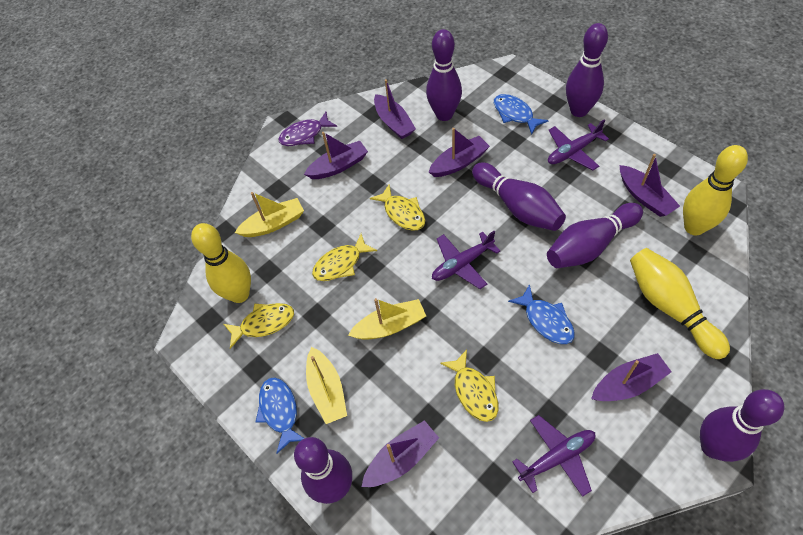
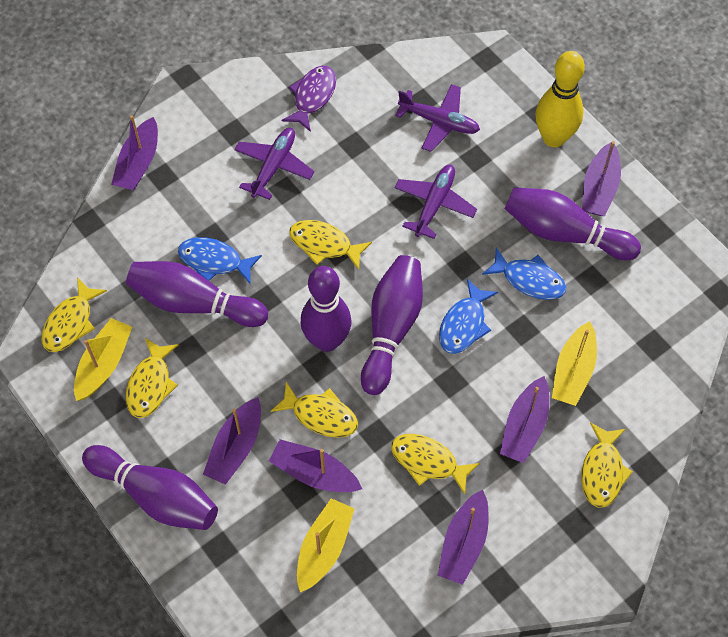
purple bowling pin: [294,437,352,504] [426,29,462,121] [472,162,566,231] [547,203,643,268] [566,23,608,117] [700,389,784,462] = 6 -> [82,445,218,530] [126,261,268,327] [301,266,351,352] [361,255,423,395] [505,187,641,260] = 5
yellow bowling pin: [191,223,251,303] [630,248,730,359] [683,145,748,235] = 3 -> [536,51,585,147] = 1
yellow fish: [224,303,294,349] [312,234,377,281] [370,184,425,231] [440,350,498,422] = 4 -> [42,277,107,352] [126,338,178,418] [270,382,358,438] [289,220,372,270] [391,434,480,495] [581,422,633,508] = 6

